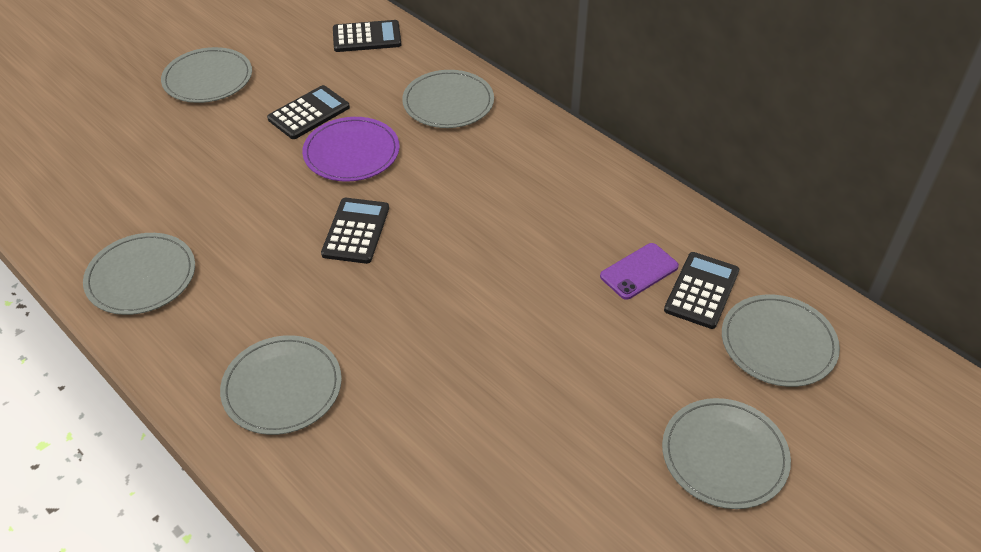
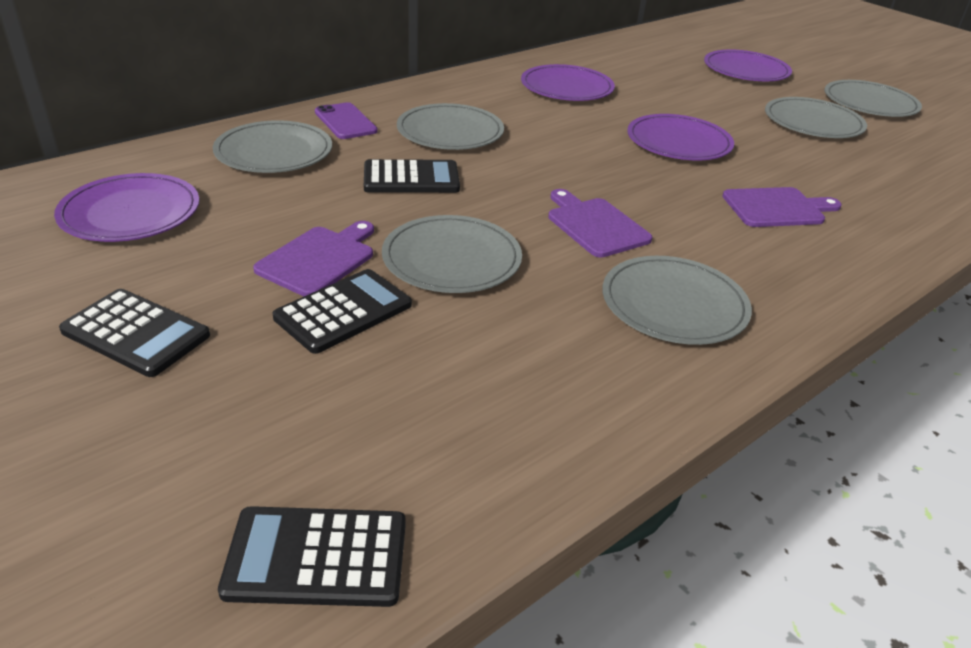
purple cutting board: none = 0 -> [253,221,374,296] [548,189,652,258] [722,187,842,227] = 3
purple plate: [302,117,400,182] = 1 -> [54,173,199,242] [521,64,615,101] [627,114,734,160] [704,49,792,81] = 4

